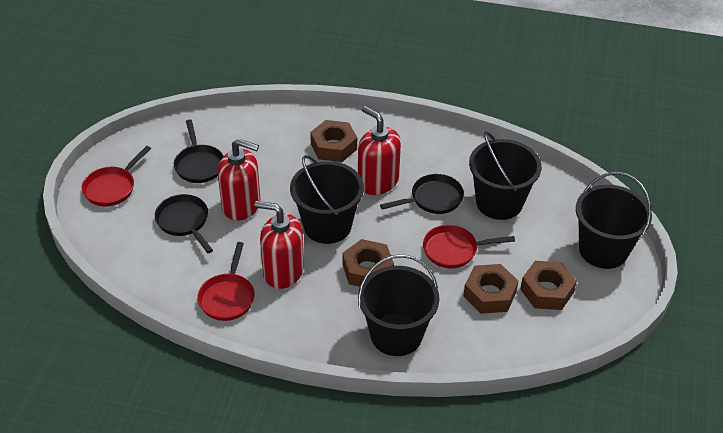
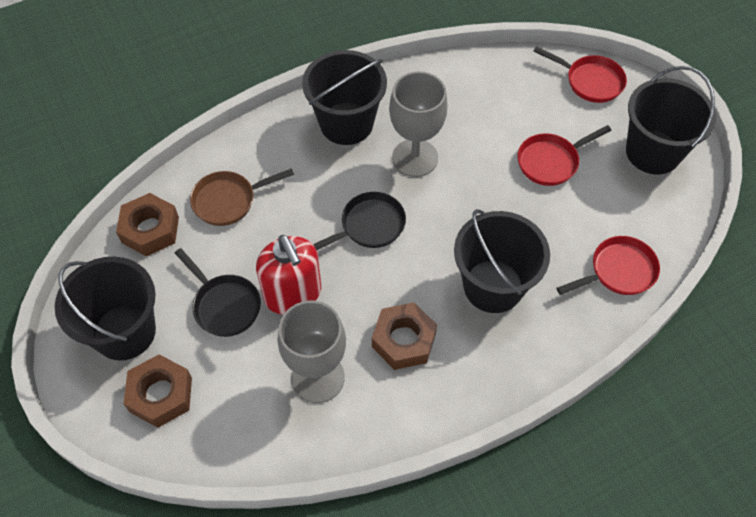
black pan: [155,194,213,253] [174,119,223,183] [380,174,464,214] = 3 -> [175,248,261,337] [313,192,406,250] = 2
brown nut: [310,120,357,162] [343,239,394,287] [463,264,518,314] [520,261,577,310] = 4 -> [116,193,179,256] [124,354,192,428] [372,302,437,370] = 3
brown pan: none = 0 -> [190,168,294,226] = 1
grey goblet: none = 0 -> [278,301,346,403] [389,71,448,177] = 2
red soap dispenser: [217,139,260,221] [254,201,304,289] [358,106,401,195] = 3 -> [256,235,321,315] = 1

